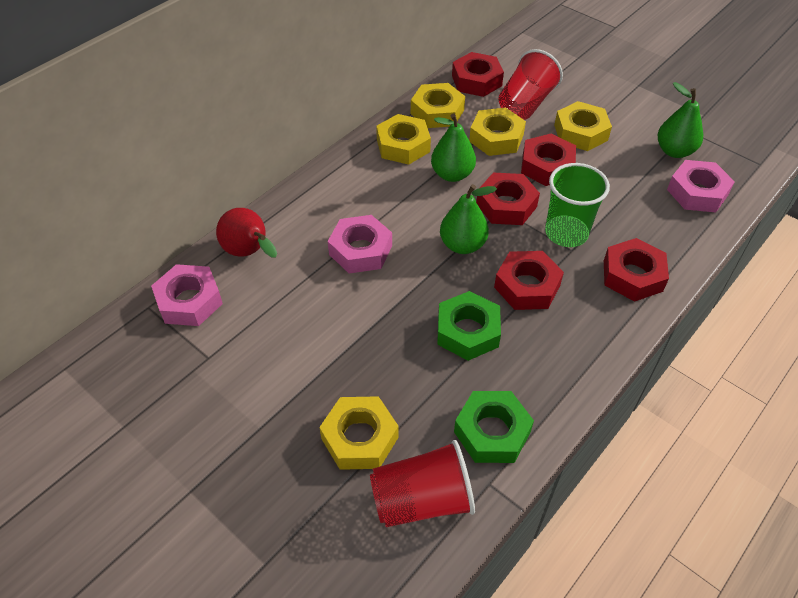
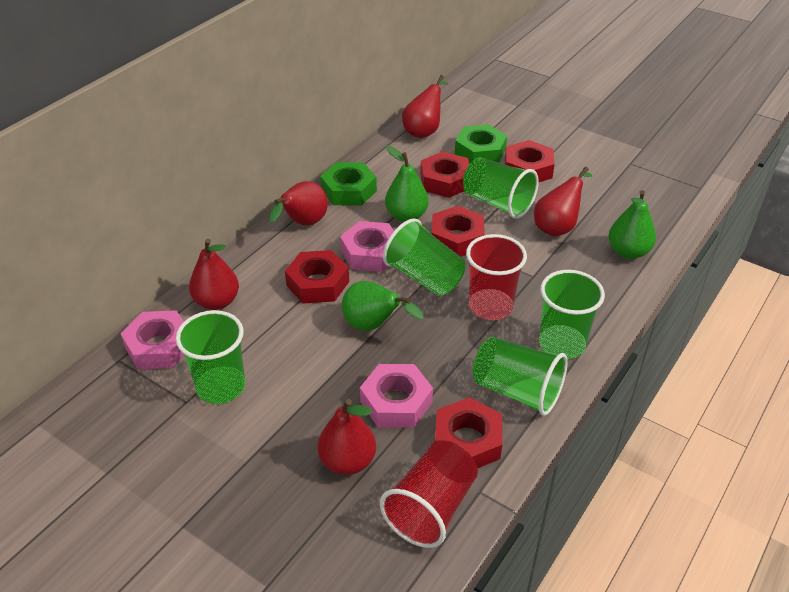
green cup: [545,163,610,247] = 1 -> [176,310,245,404] [383,218,465,296] [463,157,539,219] [473,337,568,416] [539,270,605,359] = 5
red pear: [216,208,277,258] = 1 -> [189,239,239,310] [269,181,328,225] [318,399,376,475] [402,75,448,138] [534,167,592,237] = 5
yellow nut: [319,396,399,470] [376,114,431,165] [411,83,465,128] [469,108,526,156] [554,101,612,151] = 5 -> none = 0

